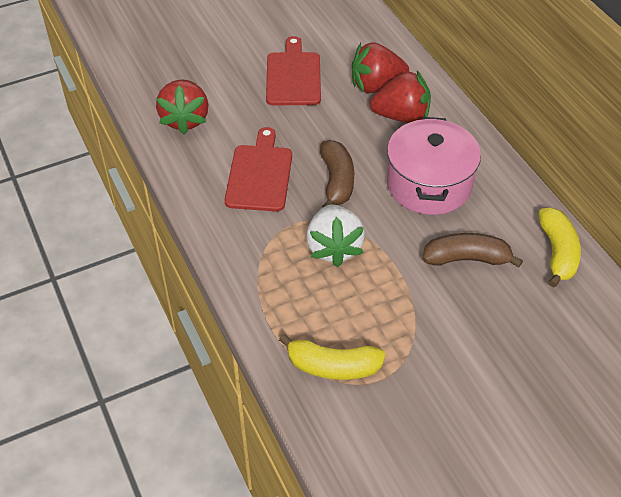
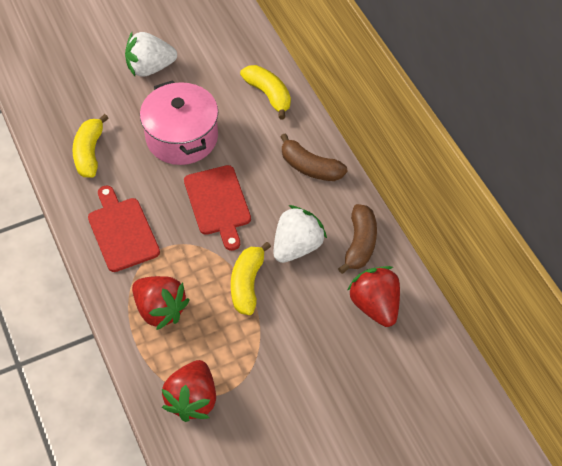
white strawberry: [306,204,365,267] = 1 -> [125,32,177,77] [273,205,327,263] = 2
yellow banana: [279,334,386,380] [538,208,581,288] = 2 -> [72,114,109,177] [231,242,271,315] [240,65,291,119] = 3

